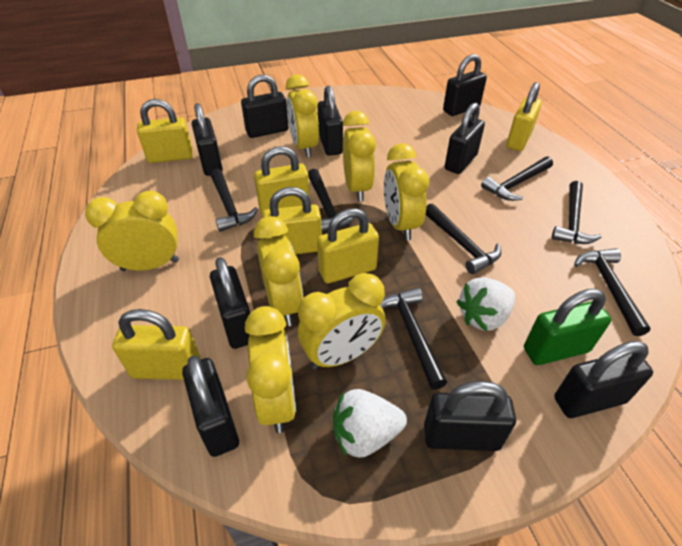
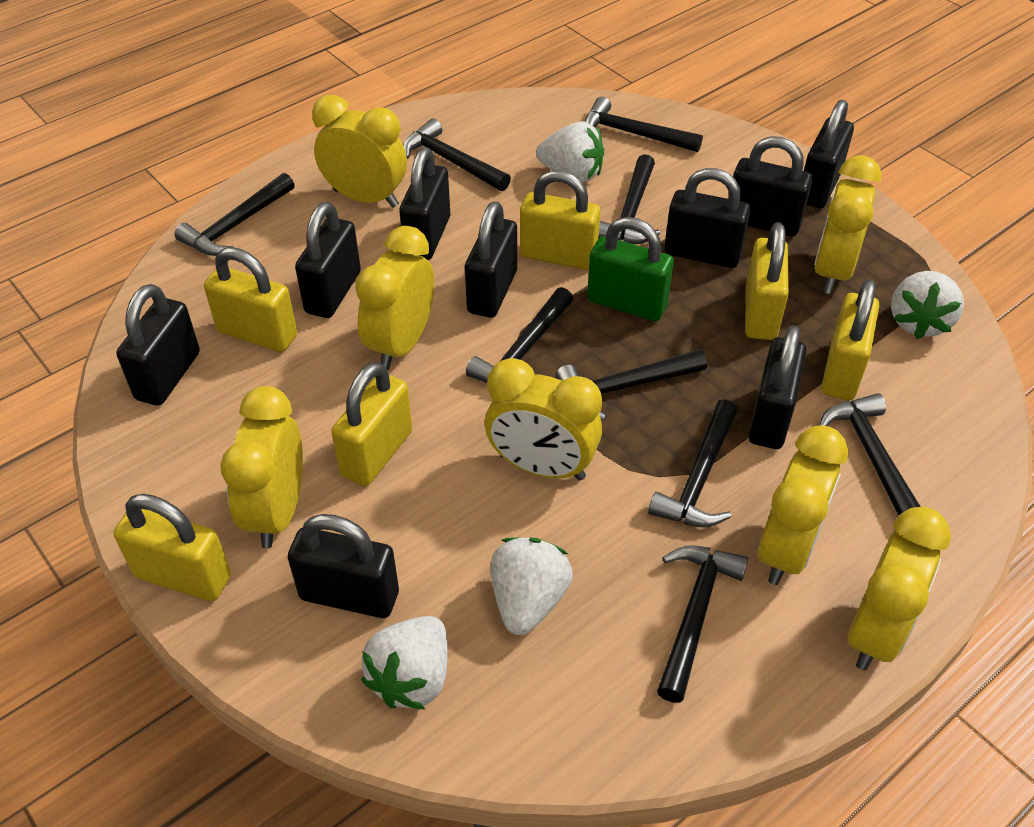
black hammer: [210,169,258,232] [308,169,355,232] [380,287,447,390] [426,203,501,274] [481,157,553,201] [552,181,602,244] [574,248,651,336] = 7 -> [174,173,295,256] [403,119,511,191] [466,287,573,383] [555,349,707,420] [584,97,703,152] [599,154,660,244] [648,399,738,527] [657,545,748,703] [819,393,921,516] = 9
white strawberry: [333,389,407,458] [456,277,515,331] = 2 -> [361,616,448,709] [490,537,573,635] [536,122,604,183] [891,271,964,339] = 4

